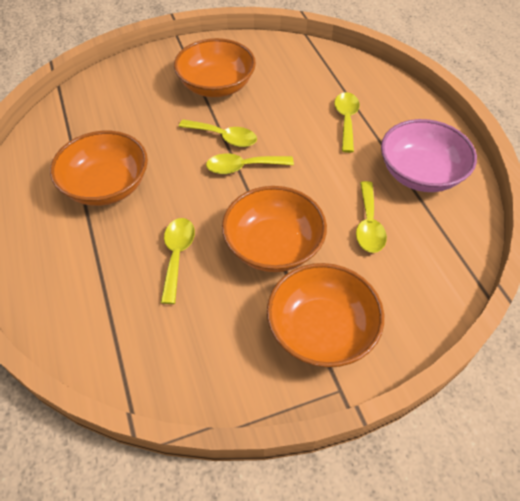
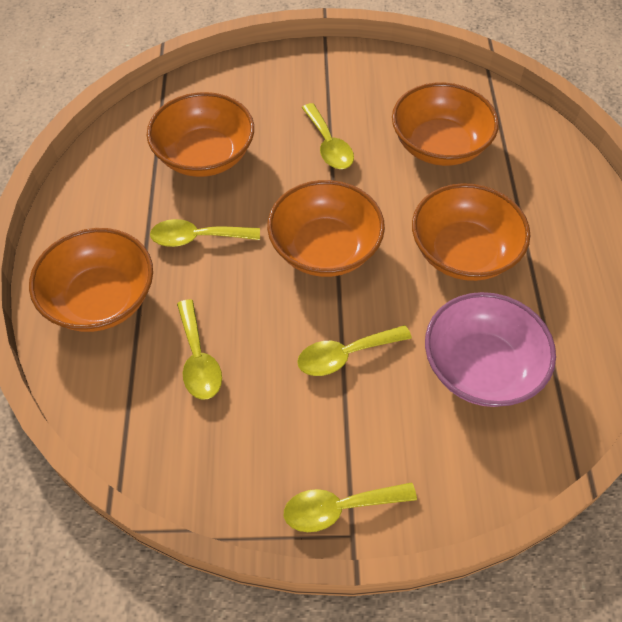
orange bowl: [50,131,148,206] [174,38,256,97] [222,186,327,272] [267,263,384,367] = 4 -> [29,228,153,332] [147,92,254,177] [267,180,385,277] [392,82,499,166] [412,183,530,281] = 5

